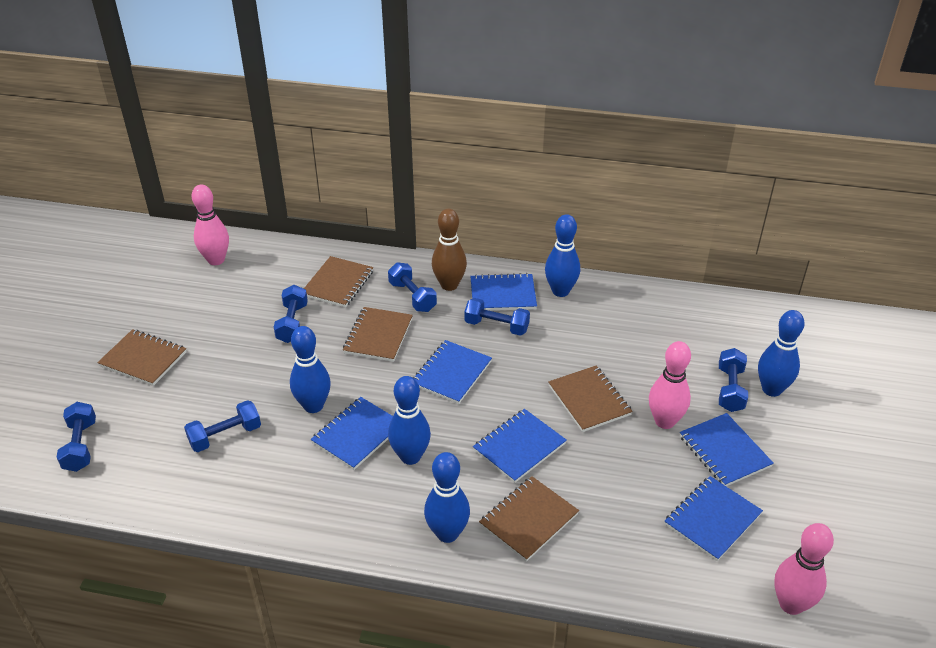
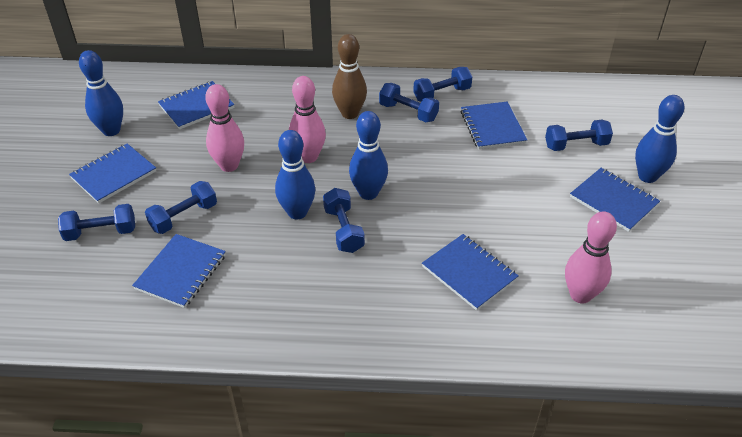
blue bowling pin: [290,326,331,413] [388,376,431,465] [424,452,470,543] [545,214,580,297] [758,310,805,397] = 5 -> [79,50,123,136] [275,130,315,220] [349,111,388,200] [635,95,684,183] = 4
brown notebook: [97,329,187,386] [304,256,373,308] [343,307,413,362] [479,476,579,562] [548,366,633,432] = 5 -> none = 0

